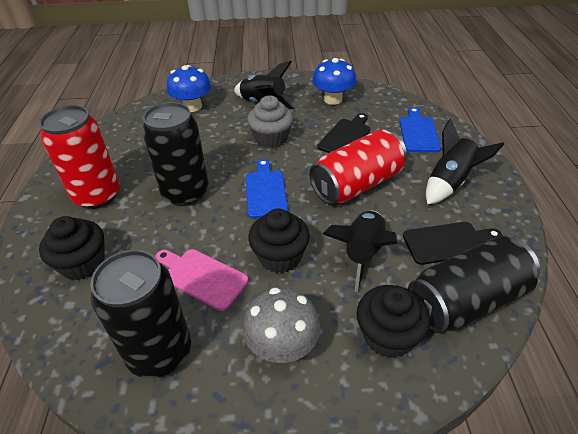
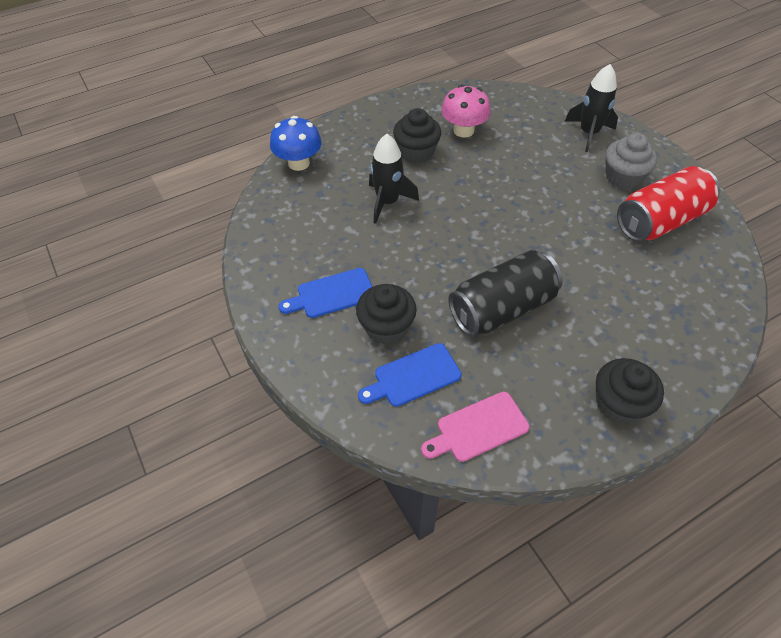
black can: [90,250,191,378] [142,102,209,206] [408,236,540,333] = 3 -> [448,250,563,336] = 1
black cutting board: [318,113,370,153] [403,222,502,265] = 2 -> none = 0
black rocket: [234,61,295,109] [323,211,397,292] [426,118,504,205] = 3 -> [369,134,419,224] [565,64,618,152] = 2
blue mushroom: [167,65,211,112] [312,58,356,105] = 2 -> [270,116,322,171] = 1
grey mushroom: [243,288,320,363] = 1 -> none = 0
pink mushroom: none = 0 -> [441,85,491,138] = 1
red can: [39,105,120,209] [310,129,407,205] = 2 -> [617,166,720,242] = 1

